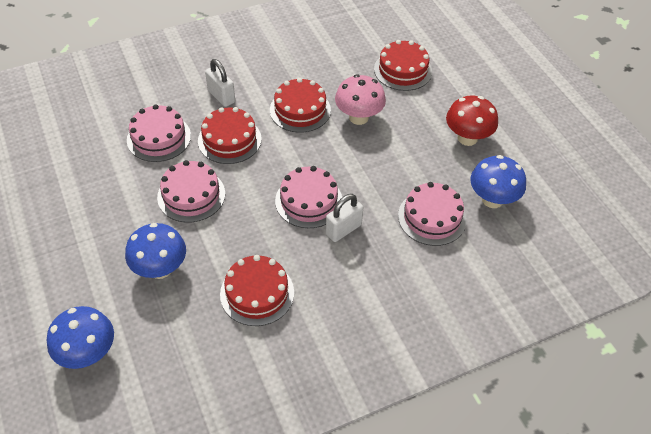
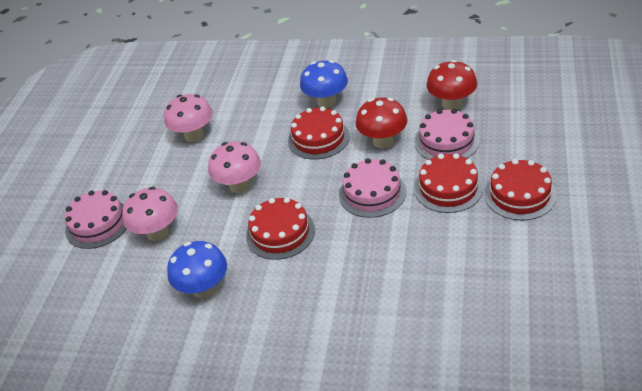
blue mushroom: [47,306,114,369] [125,223,186,279] [470,155,526,208] = 3 -> [167,241,227,299] [300,60,348,108] = 2
pink cake: [127,104,191,162] [157,160,225,223] [275,166,342,228] [398,182,467,246] = 4 -> [64,190,127,249] [339,158,406,218] [415,109,480,160] = 3
pink mushroom: [335,74,386,125] = 1 -> [122,186,178,241] [164,94,213,142] [208,141,261,193] = 3
red mushroom: [446,96,498,146] = 1 -> [356,98,408,148] [427,60,477,110] = 2
white padlock: [205,59,235,107] [326,194,363,242] = 2 -> none = 0

